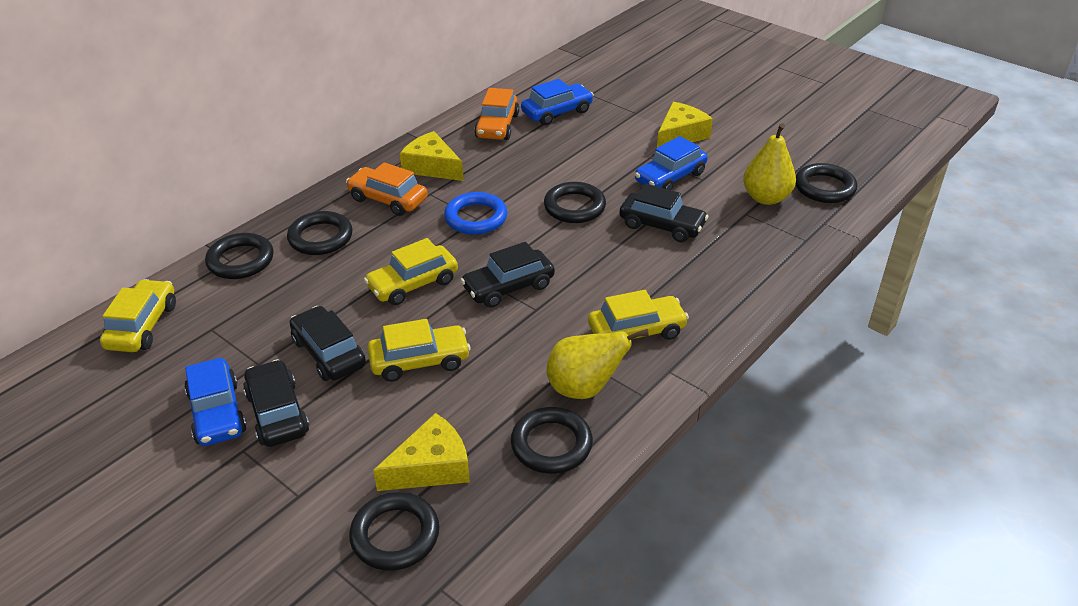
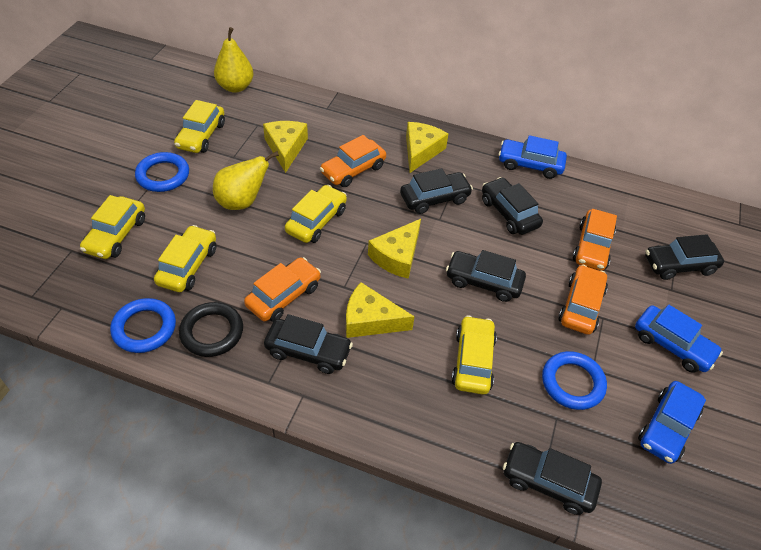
black car: [243,359,309,447] [290,306,366,381] [461,242,555,308] [619,184,709,242] = 4 -> [264,314,353,374] [400,168,473,214] [446,250,526,302] [482,177,543,235] [503,442,602,515] [645,234,724,280] = 6
black ring: [205,233,273,279] [287,211,353,255] [349,492,439,571] [511,407,593,474] [544,182,606,223] [796,163,857,203] = 6 -> [179,302,243,357] = 1
blue ring: [444,192,507,235] = 1 -> [110,298,176,353] [135,152,189,192] [542,351,607,410] = 3
orange car: [346,162,428,216] [474,88,519,140] = 2 -> [244,257,321,322] [320,135,386,187] [558,265,608,335] [573,209,617,271] = 4
yellow car: [100,279,176,352] [364,238,458,305] [367,319,471,382] [588,290,689,340] = 4 -> [80,195,145,259] [154,225,216,292] [174,100,225,153] [285,185,347,243] [451,315,497,395] = 5
yellow cheese: [373,413,470,491] [400,131,464,181] [657,102,713,148] = 3 -> [263,121,308,173] [346,282,415,338] [368,219,421,279] [406,122,448,173] = 4

